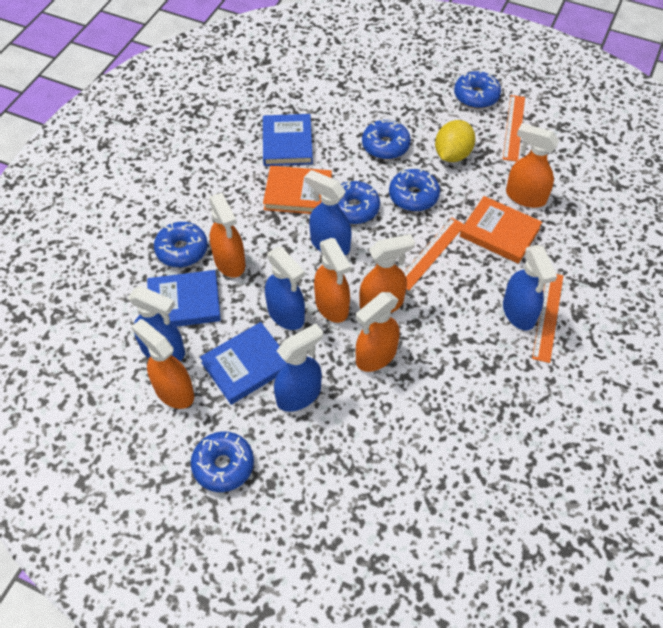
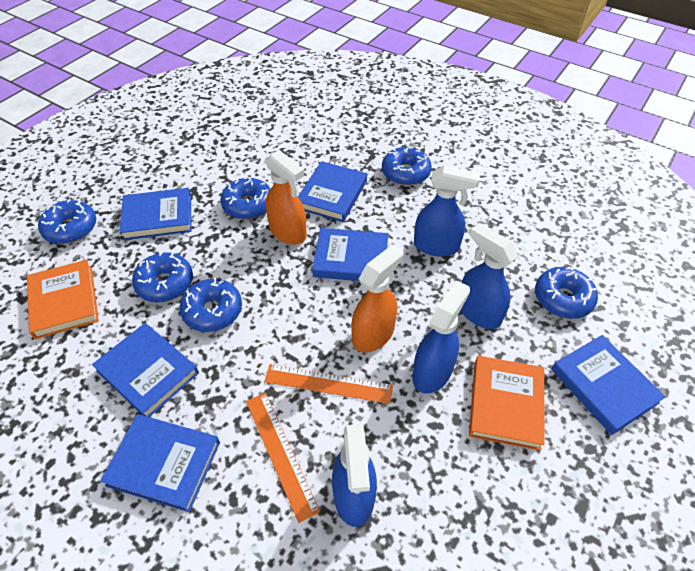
blue book: [147,270,221,327] [200,322,286,405] [263,114,313,166] = 3 -> [92,323,199,417] [100,414,220,512] [119,188,192,240] [298,161,367,222] [312,228,388,281] [551,335,666,435] = 6
blue spray bottle: [128,286,185,361] [265,247,305,330] [274,324,323,412] [305,170,352,255] [503,245,557,331] = 5 -> [332,424,377,527] [412,281,470,394] [414,165,480,257] [460,223,518,329] = 4
orange ruler: [404,218,464,290] [503,95,525,162] [532,274,563,363] = 3 -> [246,393,320,523] [264,364,393,404] = 2
orange spray bottle: [131,319,194,409] [209,193,245,278] [314,238,351,323] [356,292,400,372] [359,234,415,313] [506,123,559,208] = 6 -> [265,150,307,245] [351,244,404,353] = 2
yellow lemon: [435,120,475,162] = 1 -> none = 0

